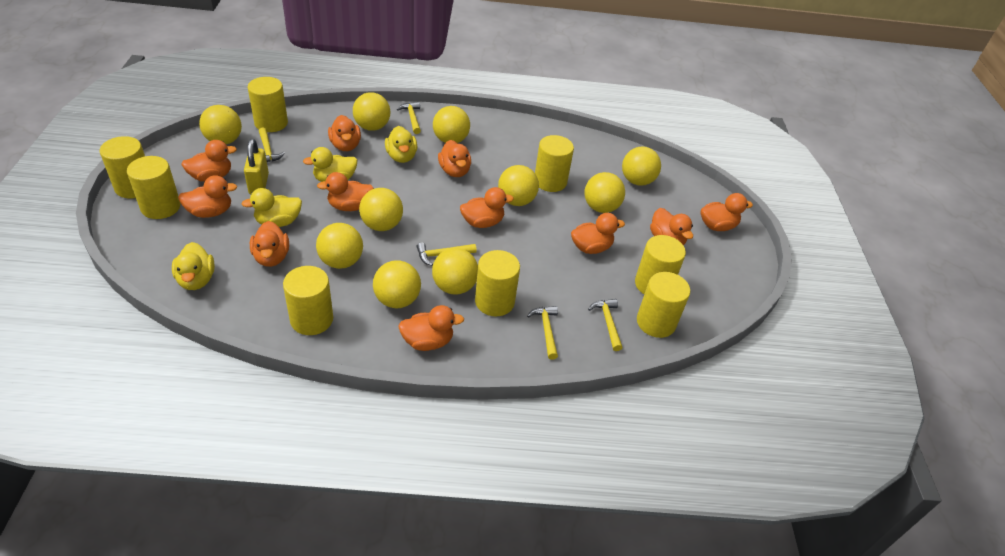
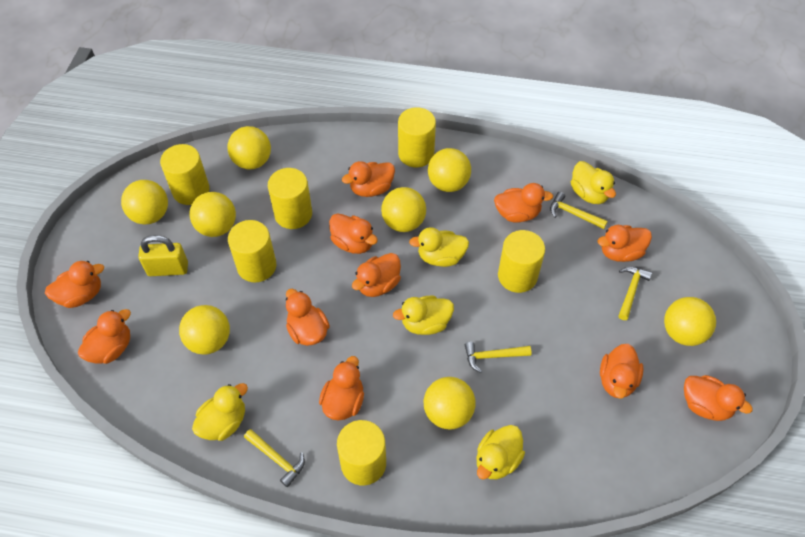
yellow ball: [199,105,242,145] [316,223,363,269] [353,92,390,131] [359,188,403,231] [373,260,421,308] [432,248,478,294] [433,106,470,143] [498,165,539,206] [584,172,625,213] [622,146,661,186] = 10 -> [121,180,168,225] [179,305,230,355] [190,192,236,237] [227,126,271,169] [381,187,426,232] [423,377,476,429] [428,148,471,192] [664,297,716,346] = 8
yellow cylinder: [100,136,145,199] [127,156,181,219] [248,77,288,132] [283,266,333,335] [475,250,520,316] [535,135,574,192] [635,235,686,294] [637,272,690,338] = 8 -> [160,144,210,205] [228,220,276,282] [268,168,312,229] [337,420,386,486] [398,107,436,167] [498,230,545,293] = 6
yellow duck: [172,242,215,290] [242,188,302,227] [303,147,357,182] [385,126,417,163] = 4 -> [192,383,248,441] [393,296,454,335] [409,227,469,267] [477,425,525,479] [571,161,616,204] = 5
yellow hammer: [259,127,285,162] [397,102,421,134] [417,243,477,266] [527,306,558,360] [588,299,622,351] = 5 -> [244,429,305,487] [465,342,532,373] [550,192,608,229] [618,267,652,320] = 4

